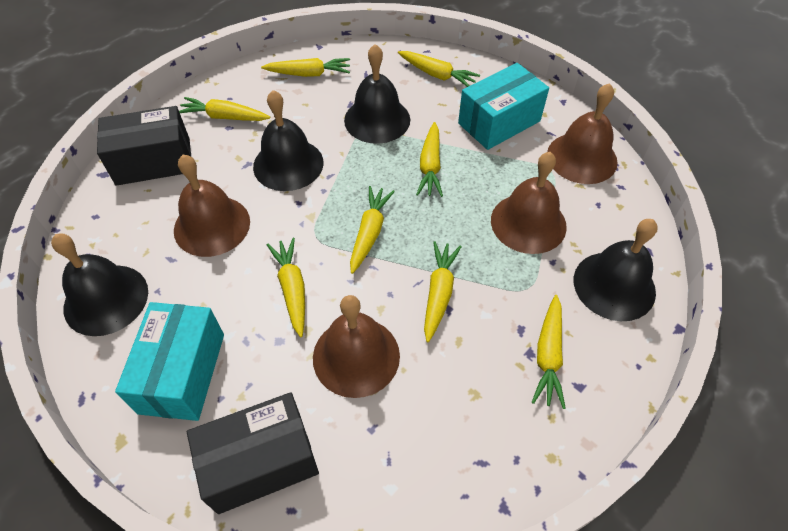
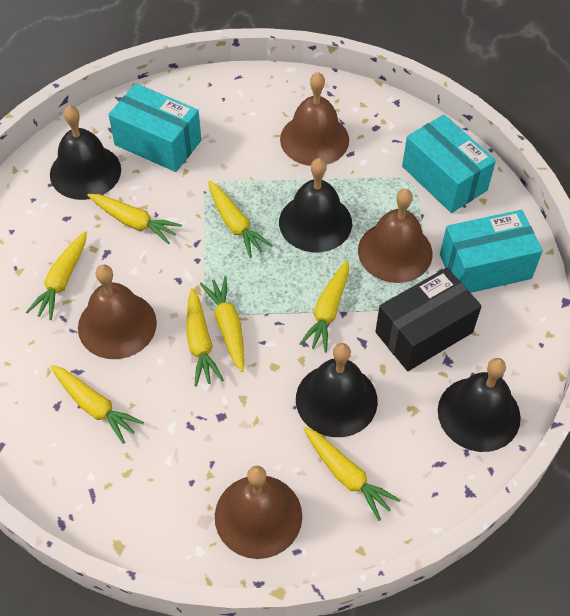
black box: [97,106,191,186] [187,392,319,514] = 2 -> [375,267,482,371] = 1
turquoise box: [115,302,224,421] [458,63,549,150] = 2 -> [108,83,201,172] [402,115,496,213] [440,210,543,293] = 3

